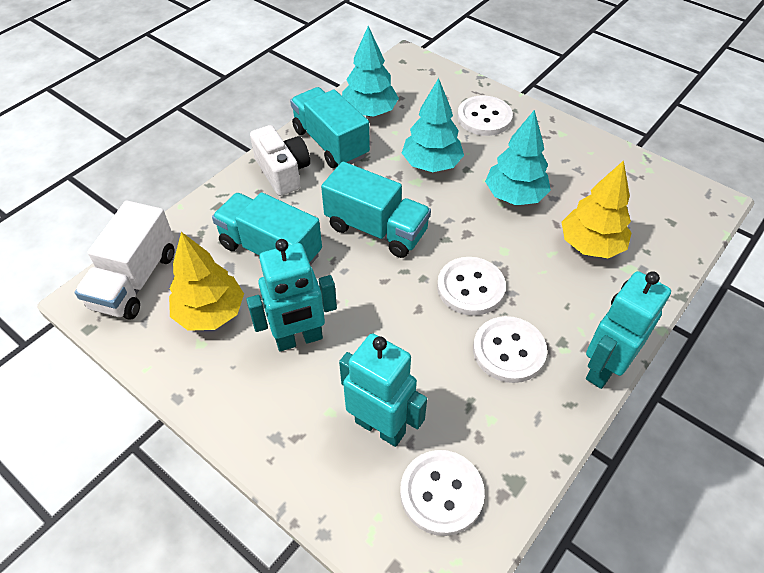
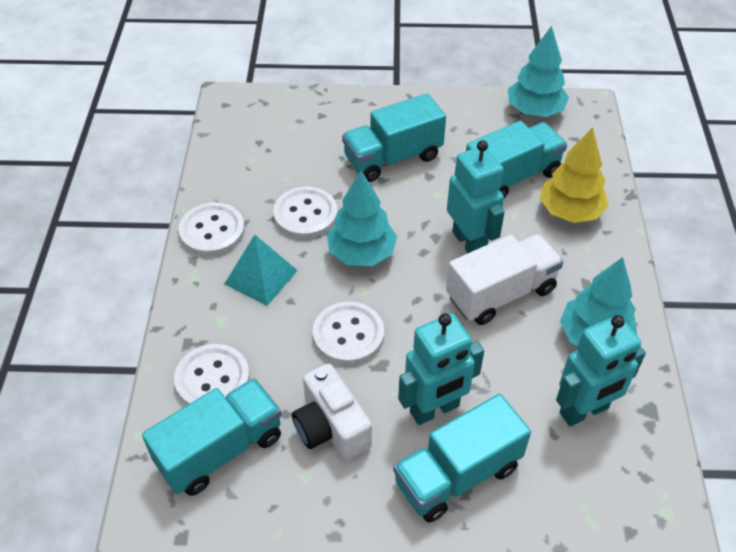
turquoise pyramid: none = 0 -> [224,235,298,306] = 1
turquoise truck: [212,192,322,266] [290,87,370,168] [321,162,431,258] = 3 -> [142,378,282,496] [342,93,446,182] [393,394,531,523] [466,121,567,198] = 4
yellow tree: [169,232,244,331] [562,160,632,258] = 2 -> [540,127,609,223] = 1

